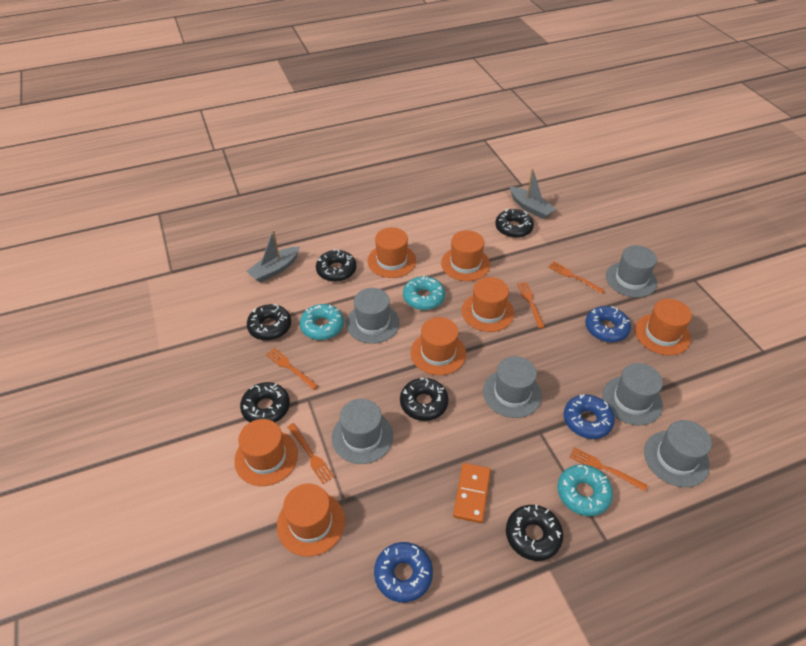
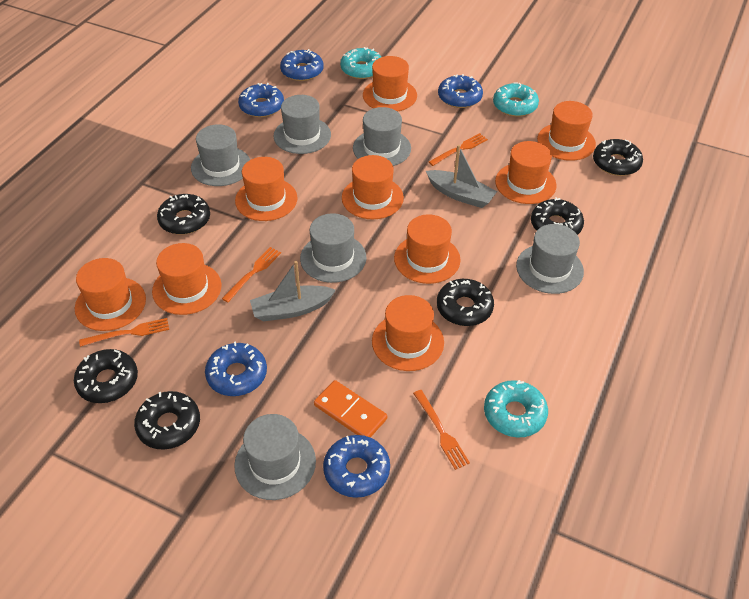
blue donut: [374,542,433,603] [564,394,615,439] [585,306,631,342] = 3 -> [205,342,267,396] [238,83,284,117] [280,49,324,81] [323,435,390,498] [438,74,483,108] = 5
orange fork: [266,348,318,390] [288,423,334,484] [517,282,545,329] [548,261,605,294] [569,447,648,491] = 5 -> [79,318,169,347] [222,247,281,302] [413,390,470,470] [429,133,488,166] = 4
orange hat: [234,419,298,486] [277,483,345,557] [367,227,416,278] [411,317,466,375] [441,230,490,281] [462,277,514,332] [635,299,692,355] = 7 -> [75,258,146,331] [152,243,222,315] [235,157,298,221] [342,155,404,219] [363,56,417,112] [372,295,444,371] [394,214,461,284] [495,141,557,204] [537,101,596,161] = 9

